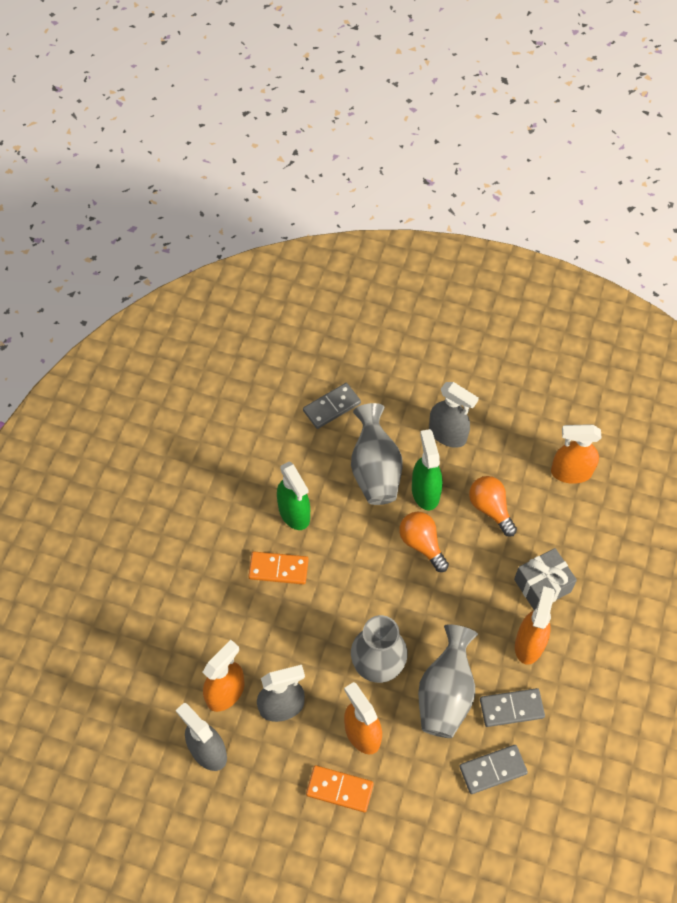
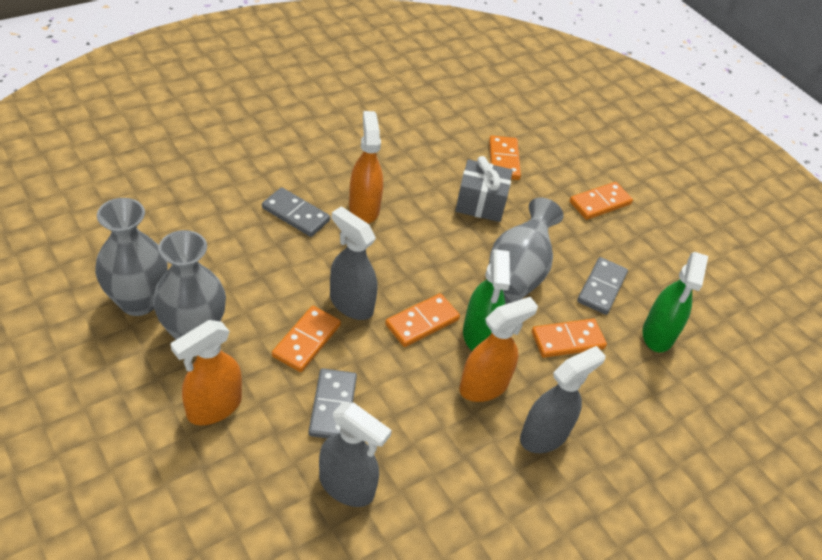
orange domino: [248,551,309,585] [306,765,374,812] = 2 -> [272,306,341,372] [385,293,460,347] [489,135,521,180] [532,319,607,358] [570,182,633,220] = 5
orange light bulb: [399,512,449,572] [469,476,517,537] = 2 -> none = 0
orange spray bottle: [202,640,245,712] [344,682,382,754] [515,586,555,665] [551,424,602,484] = 4 -> [171,320,242,425] [349,111,383,223] [459,297,538,402] = 3

